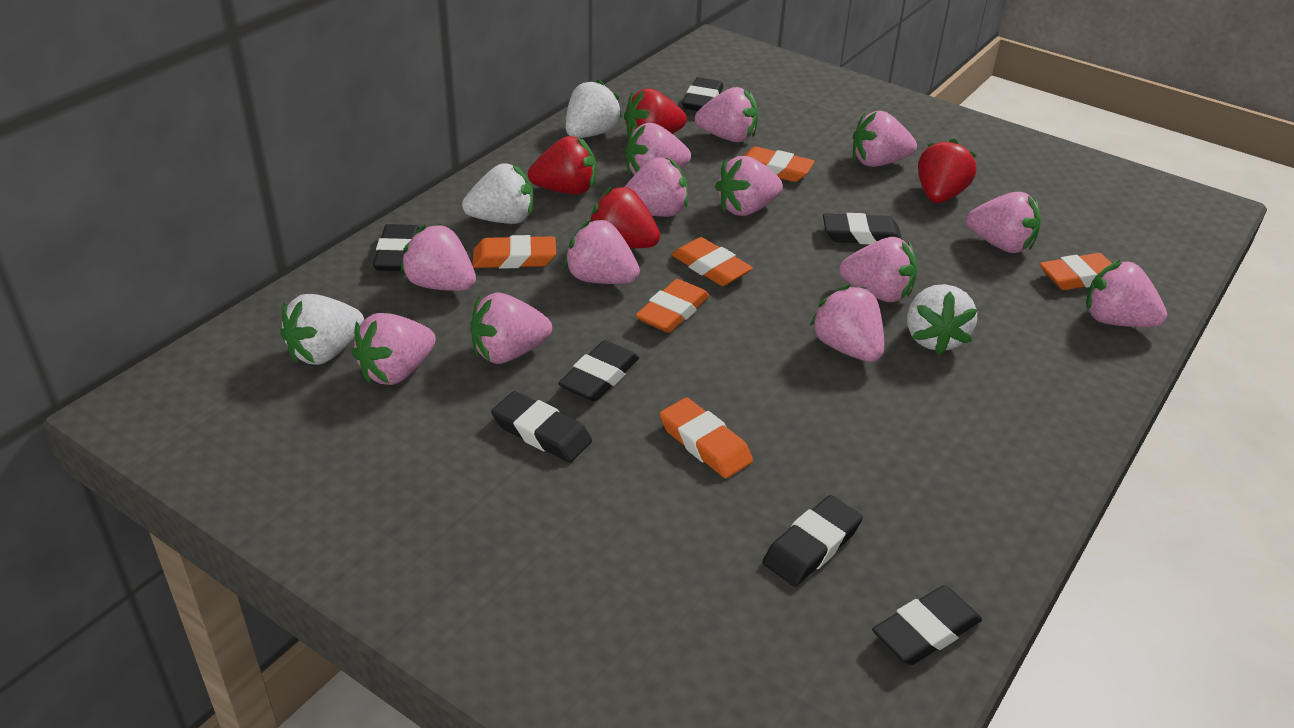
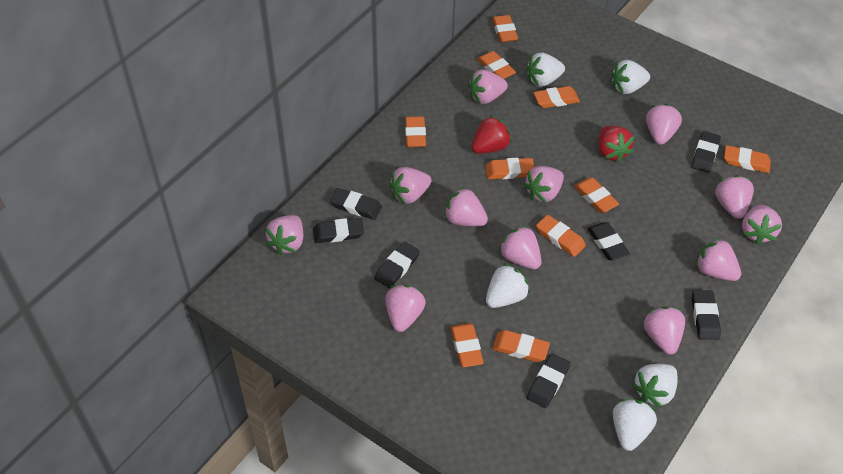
orange eraser: [473,235,556,269] [636,279,709,333] [660,397,753,479] [671,237,753,286] [744,147,815,182] [1040,253,1112,290] = 6 -> [405,116,426,147] [451,323,484,367] [477,51,516,79] [485,158,534,179] [492,15,518,42] [492,330,550,362] [533,86,580,108] [536,215,586,257] [574,177,619,213] [724,145,771,173] = 10
pink strawberry: [352,313,436,385] [401,224,476,291] [470,293,552,364] [564,219,640,284] [625,123,691,175] [625,158,688,217] [695,87,758,142] [715,156,783,216] [810,285,884,362] [839,237,917,302] [853,111,917,167] [966,192,1041,253] [1086,260,1167,327] = 13 -> [266,215,303,255] [385,285,426,332] [389,167,431,204] [444,187,488,226] [468,69,508,104] [499,225,542,269] [523,166,564,203] [643,306,685,355] [646,104,682,145] [695,238,741,281] [715,175,754,219] [742,205,782,245] = 12
red strawberry: [528,136,596,195] [590,186,660,248] [624,88,687,137] [918,139,977,203] = 4 -> [471,115,512,154] [598,126,634,163] = 2
white strawberry: [280,294,364,365] [462,163,533,224] [566,79,622,138] [907,284,978,355] = 4 -> [486,263,530,308] [526,52,565,87] [611,60,650,94] [613,399,657,451] [632,364,678,408] = 5

